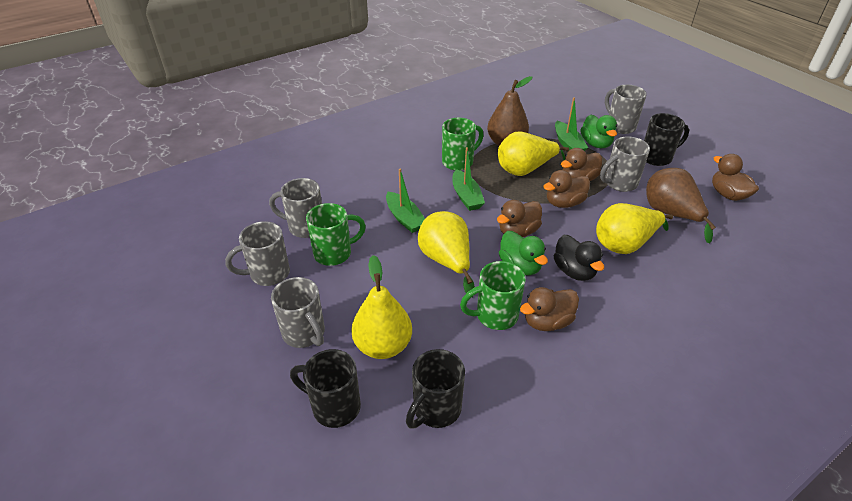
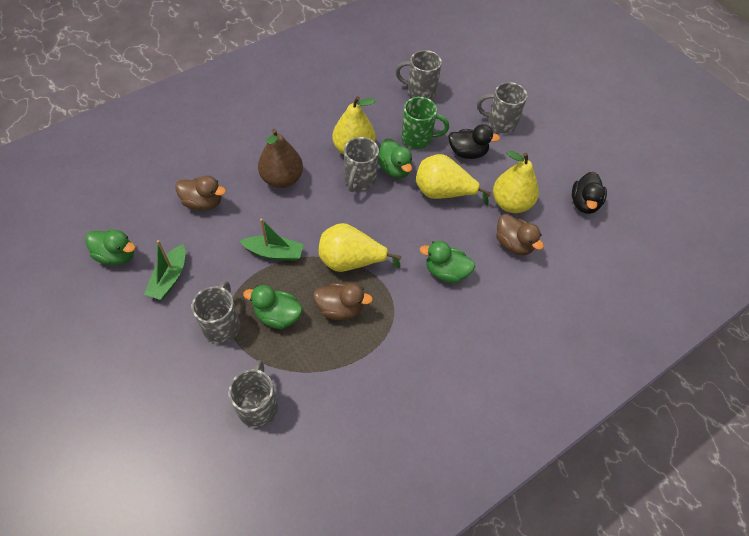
black duck: [554,235,604,281] = 1 -> [448,124,500,159] [572,172,607,214] = 2
black mug: [290,349,361,428] [406,349,465,428] [644,113,689,166] = 3 -> none = 0
brown duck: [497,200,542,237] [520,287,579,331] [543,170,590,208] [561,148,602,181] [712,154,759,201] = 5 -> [175,176,226,211] [313,283,373,320] [496,214,544,255] = 3
brown pear: [487,76,532,146] [646,168,716,243] = 2 -> [258,129,303,188] = 1
green boat: [386,169,425,233] [452,147,485,211] [555,97,588,151] = 3 -> [144,240,186,300] [240,219,304,261] = 2
green duck: [499,231,548,276] [581,115,617,148] = 2 -> [85,229,135,265] [243,285,302,329] [378,139,412,178] [420,241,475,283] = 4
green mug: [306,203,366,266] [442,118,484,171] [460,261,526,330] = 3 -> [401,97,449,149] = 1

